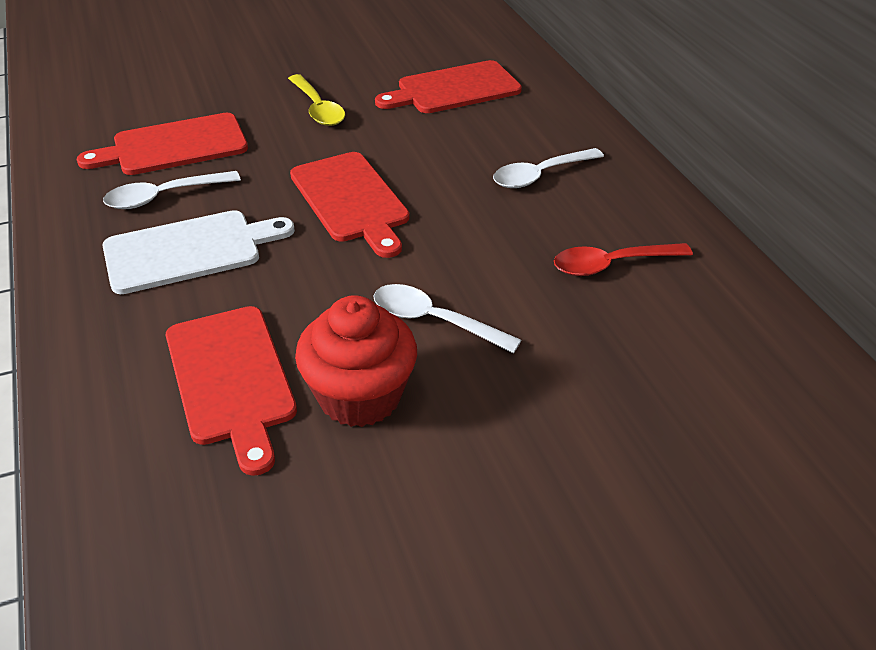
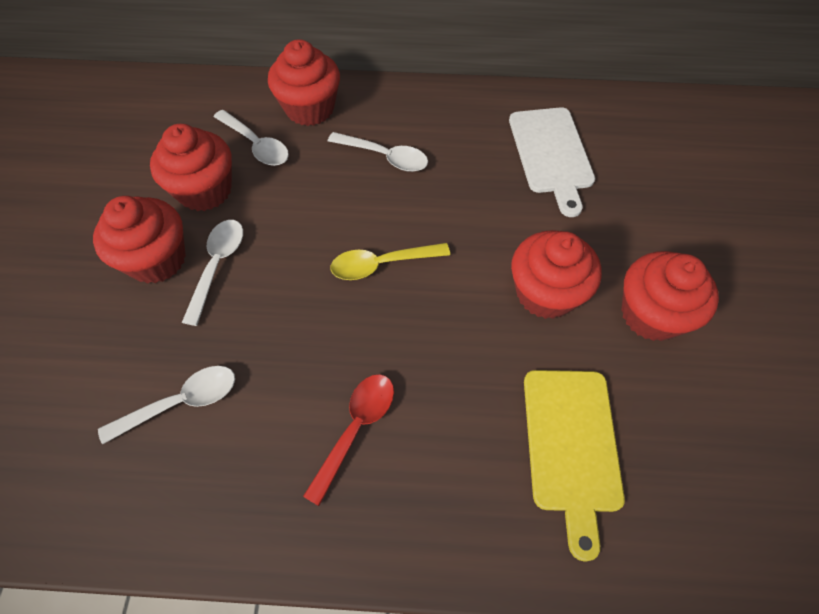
red cupcake: [295,295,417,427] = 1 -> [93,196,186,283] [150,124,232,211] [268,39,340,126] [511,230,602,319] [621,251,719,341] = 5
red cutting board: [77,113,248,175] [166,306,297,476] [290,152,409,258] [375,60,522,113] = 4 -> none = 0
white spoon: [103,171,241,209] [374,284,521,353] [493,148,604,188] = 3 -> [98,366,235,444] [182,220,243,326] [214,110,289,166] [328,132,428,172] = 4
yellow cutting board: none = 0 -> [524,370,625,562] = 1

